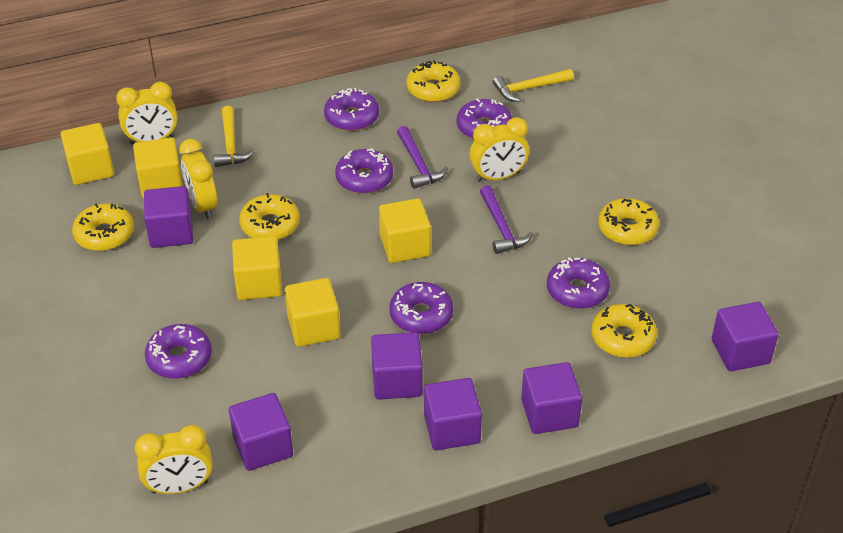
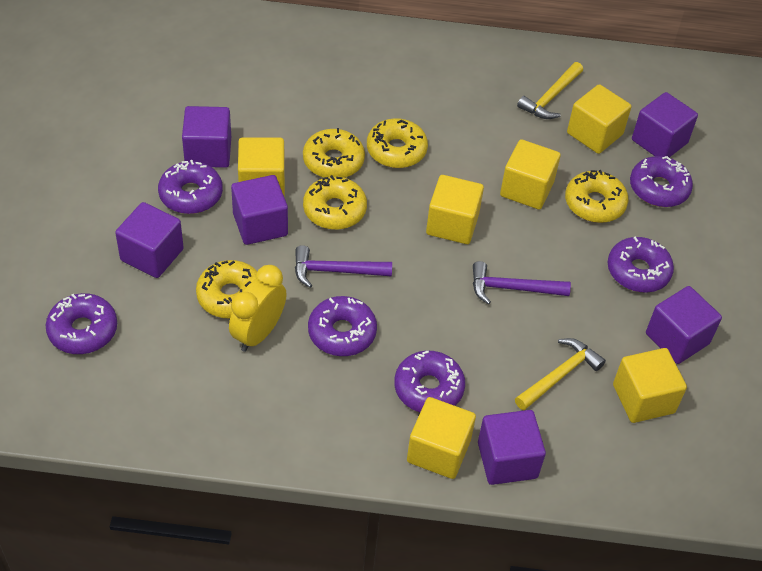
yellow clock: [116,82,178,145] [135,425,213,494] [179,139,217,219] [470,117,529,182] = 4 -> [229,265,287,352] = 1
yellow cube: [61,123,114,185] [133,137,183,198] [232,236,282,300] [285,278,340,347] [379,198,431,263] = 5 -> [238,138,285,196] [407,397,476,479] [426,175,484,244] [500,139,561,210] [567,84,631,154] [613,348,687,423] = 6

